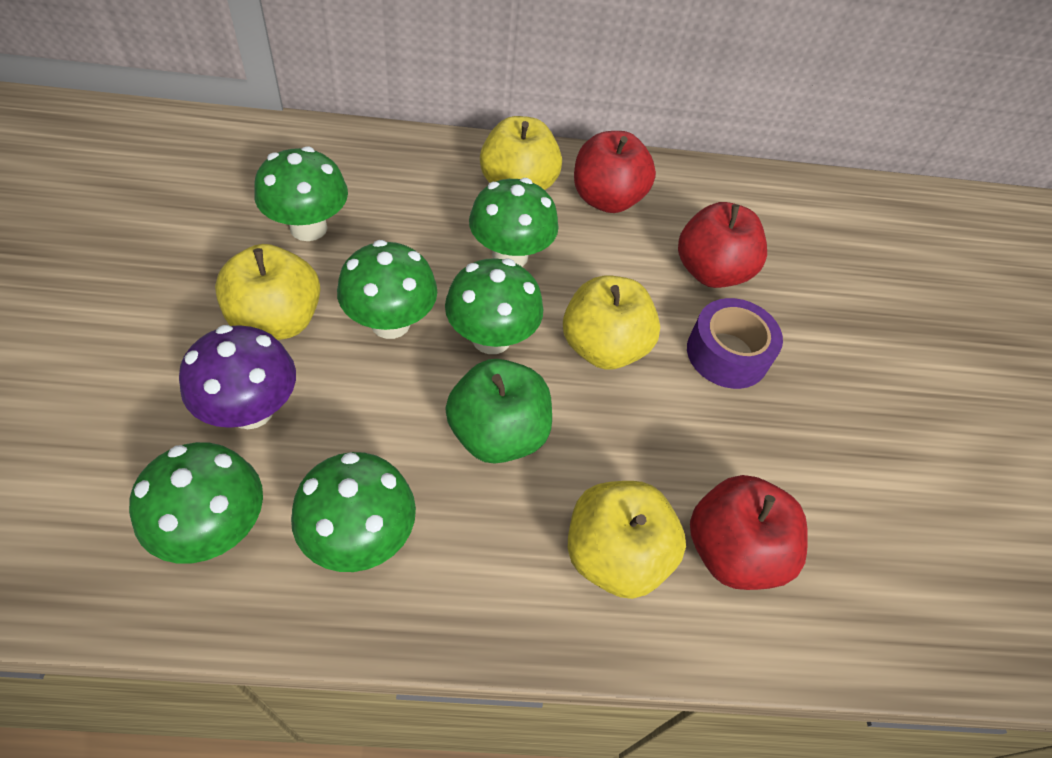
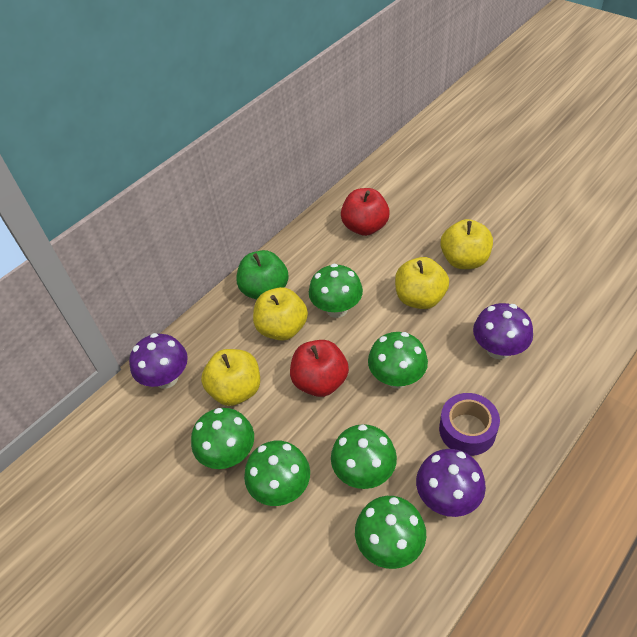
purple mushroom: [179,325,296,429] = 1 -> [129,333,188,389] [416,449,486,517] [473,303,533,359] = 3
red apple: [574,131,656,213] [678,202,767,288] [690,475,808,590] = 3 -> [290,340,349,397] [341,188,390,236] = 2

